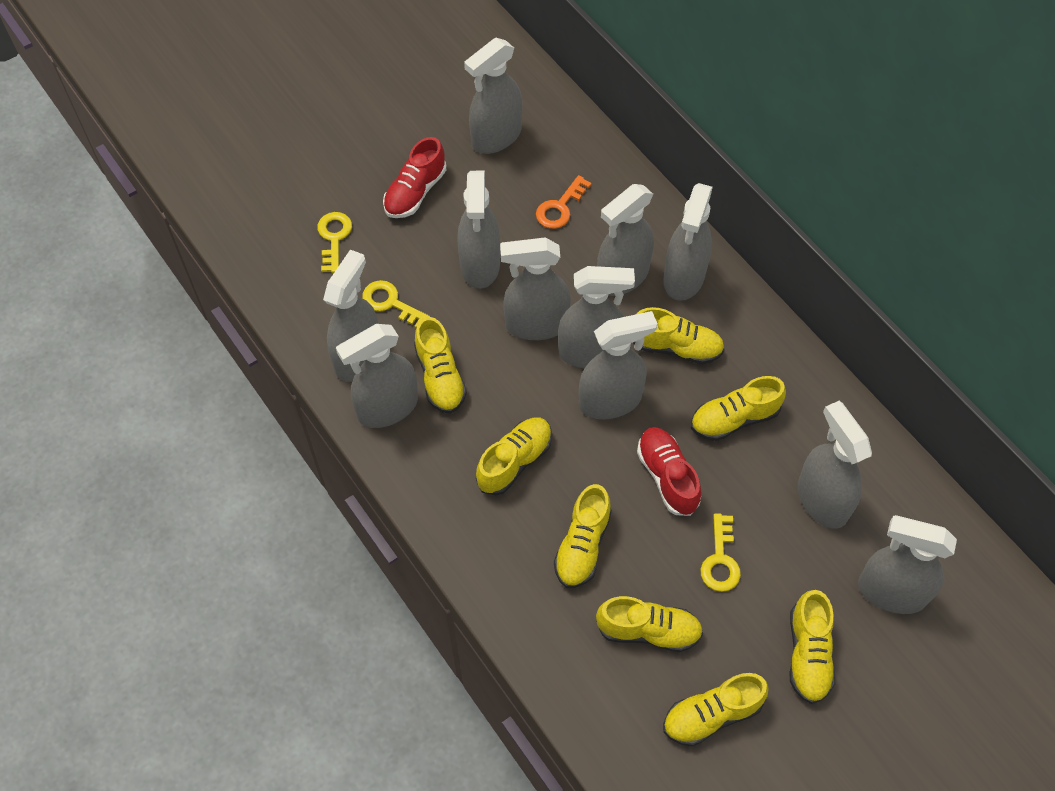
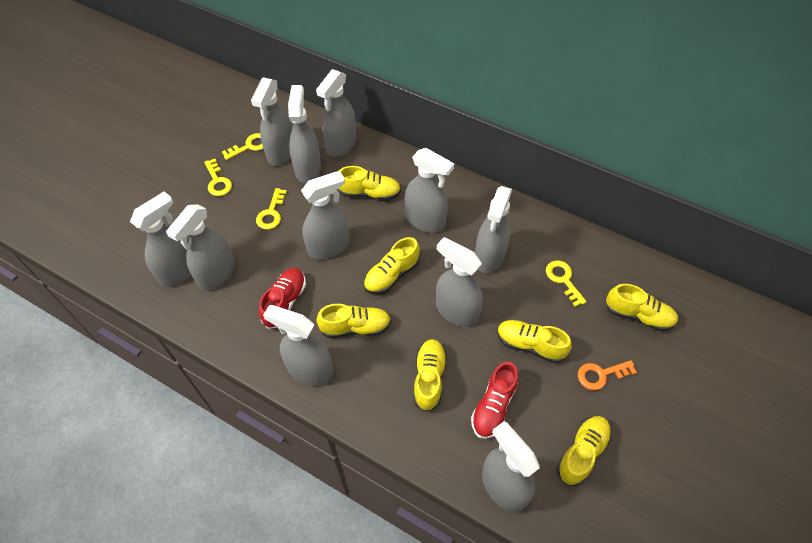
yellow key: [317,212,352,273] [362,280,430,328] [701,513,741,592] = 3 -> [204,159,232,196] [222,133,263,160] [256,188,287,230] [546,261,587,307] = 4
yellow shoe: [414,317,467,414] [476,418,552,495] [554,484,612,588] [596,596,703,652] [633,307,724,364] [663,673,769,746] [691,376,786,441] [790,590,835,704] = 8 -> [316,304,391,338] [338,166,401,201] [364,237,420,294] [413,339,447,412] [497,320,572,363] [557,416,611,486] [605,284,678,331] = 7

